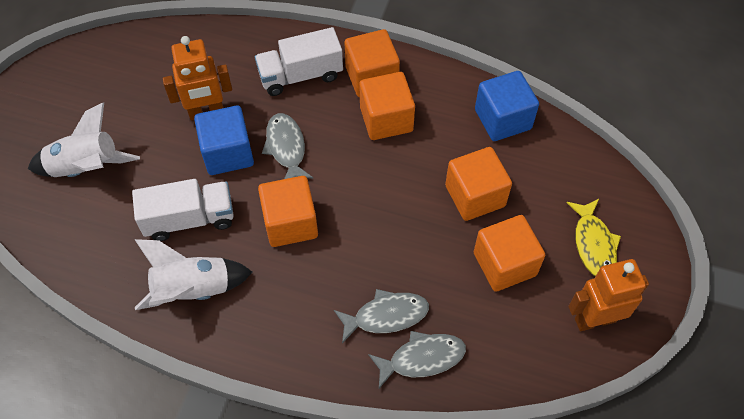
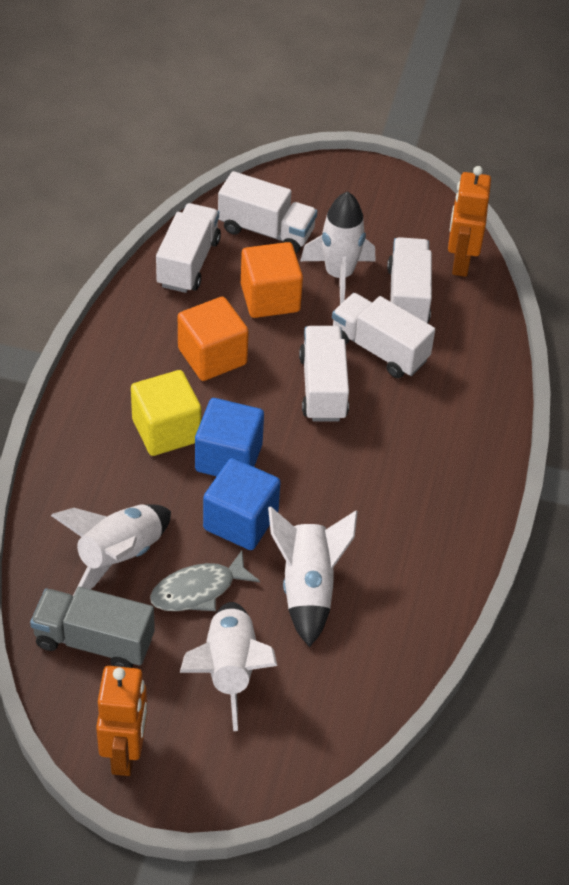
grey fish: [262,113,314,179] [334,289,429,343] [368,331,466,388] = 3 -> [150,551,260,611] = 1
grey truck: none = 0 -> [30,587,155,668] = 1
orange cube: [258,176,318,247] [344,29,400,97] [359,72,415,140] [445,147,512,221] [474,215,545,292] = 5 -> [178,297,249,381] [241,242,303,318] = 2
white rocket: [28,102,140,177] [135,239,252,310] = 2 -> [51,504,171,597] [180,602,277,731] [268,507,358,647] [300,191,376,304] = 4
white truck: [132,179,234,241] [255,27,343,96] = 2 -> [156,203,221,293] [218,171,317,253] [299,326,349,422] [332,293,435,378] [387,237,432,323] = 5
yellow cube: none = 0 -> [131,370,202,456] = 1
yellow fish: [566,199,621,276] = 1 -> none = 0

